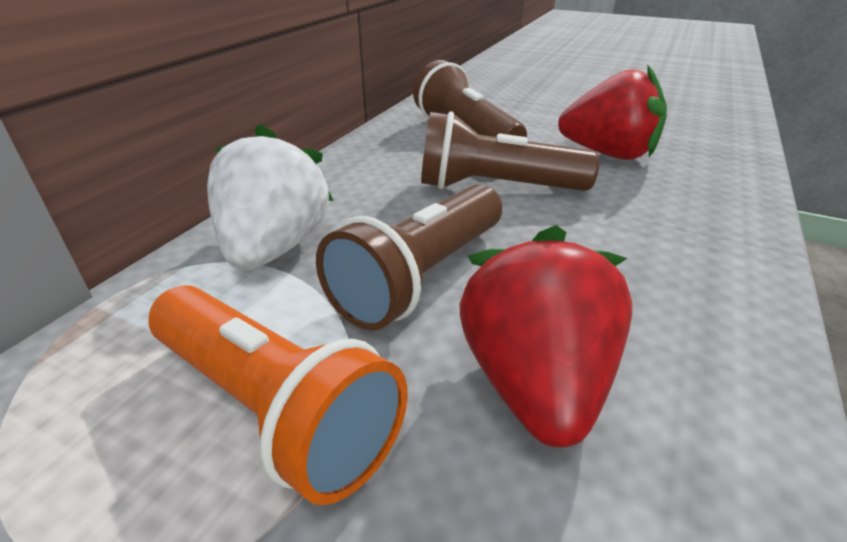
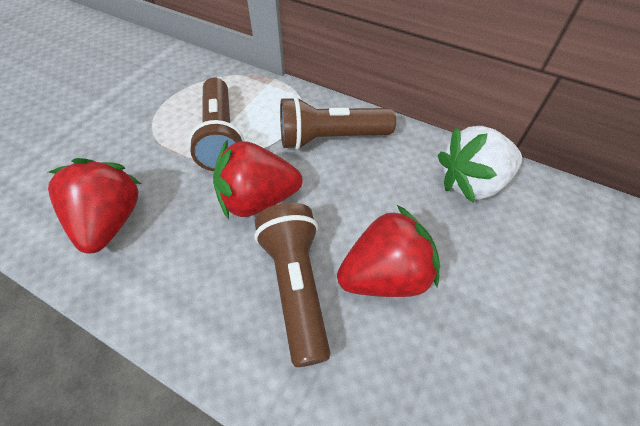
orange flashlight: [148,285,408,505] = 1 -> none = 0
red strawberry: [460,225,633,448] [558,65,667,160] = 2 -> [48,158,141,253] [213,139,303,219] [337,205,440,297] = 3

